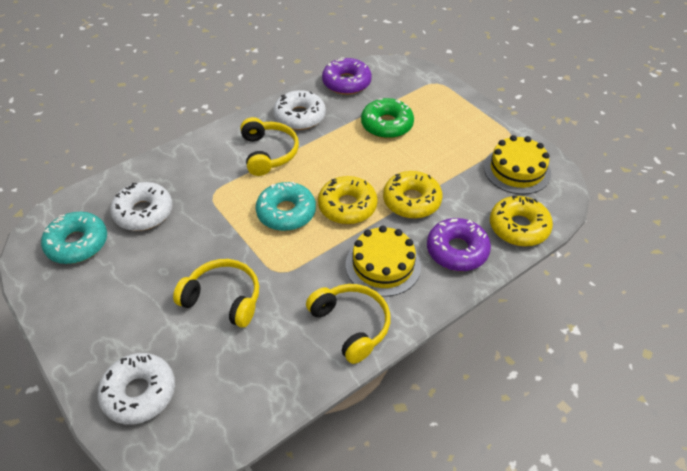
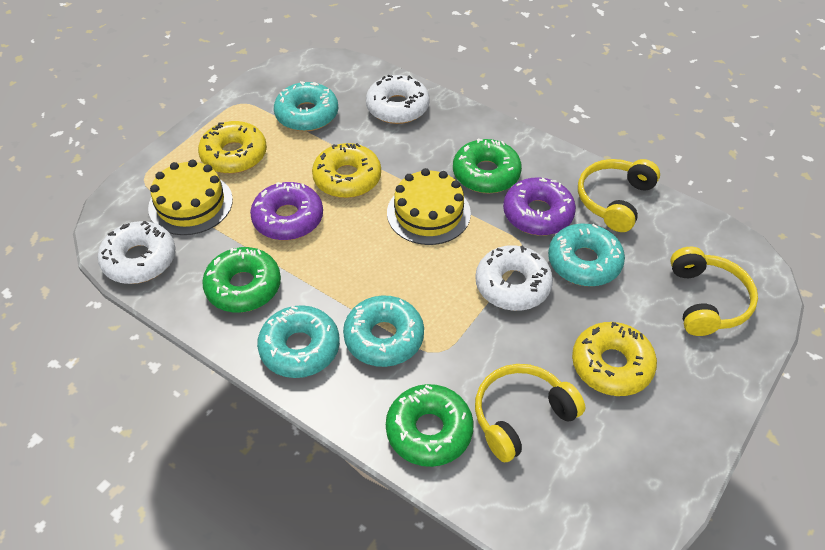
green donut: [361,98,414,139] = 1 -> [202,247,281,312] [386,384,474,467] [453,139,522,193] = 3
turquoise donut: [41,212,107,264] [256,182,316,231] = 2 -> [257,305,340,378] [274,81,338,132] [343,295,424,367] [548,224,625,286] = 4

